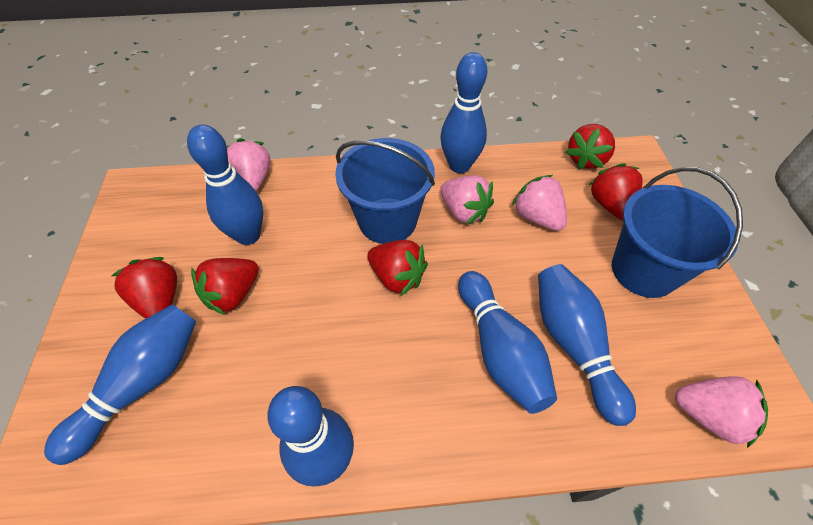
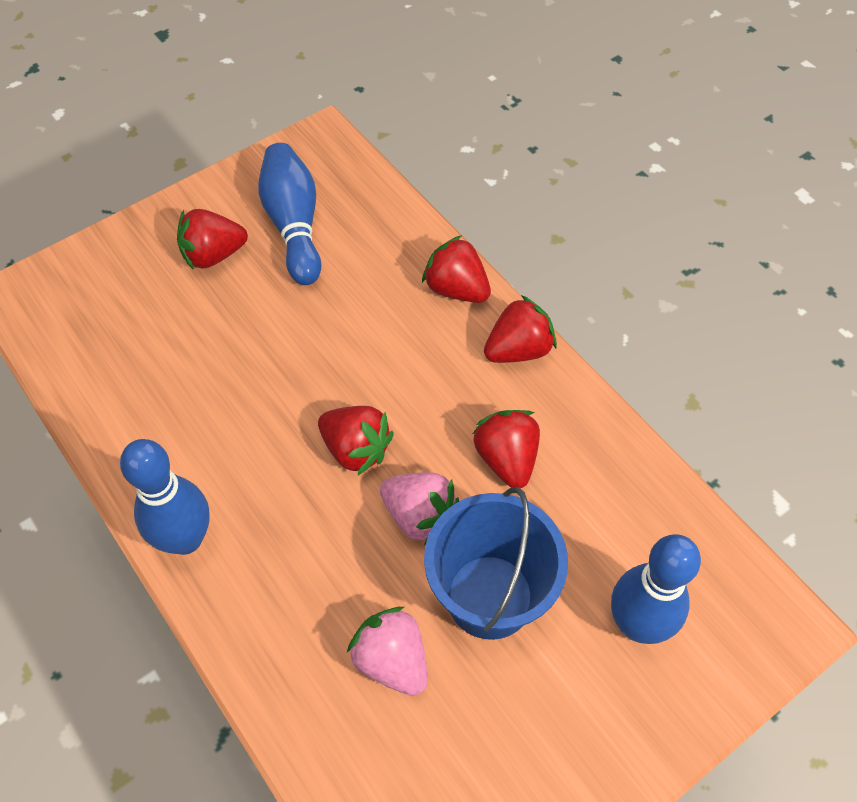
blue bowling pin: [44,304,196,465] [187,125,263,245] [267,386,354,487] [441,52,487,173] [458,271,557,414] [538,264,636,426] = 6 -> [120,439,210,555] [258,143,321,285] [611,534,701,644] = 3
blue bucket: [335,138,435,244] [612,167,743,298] = 2 -> [424,487,568,640] = 1
pink strawberry: [227,138,271,191] [440,175,494,225] [512,175,567,231] [675,376,768,448] = 4 -> [347,607,427,696] [380,472,459,546] = 2

